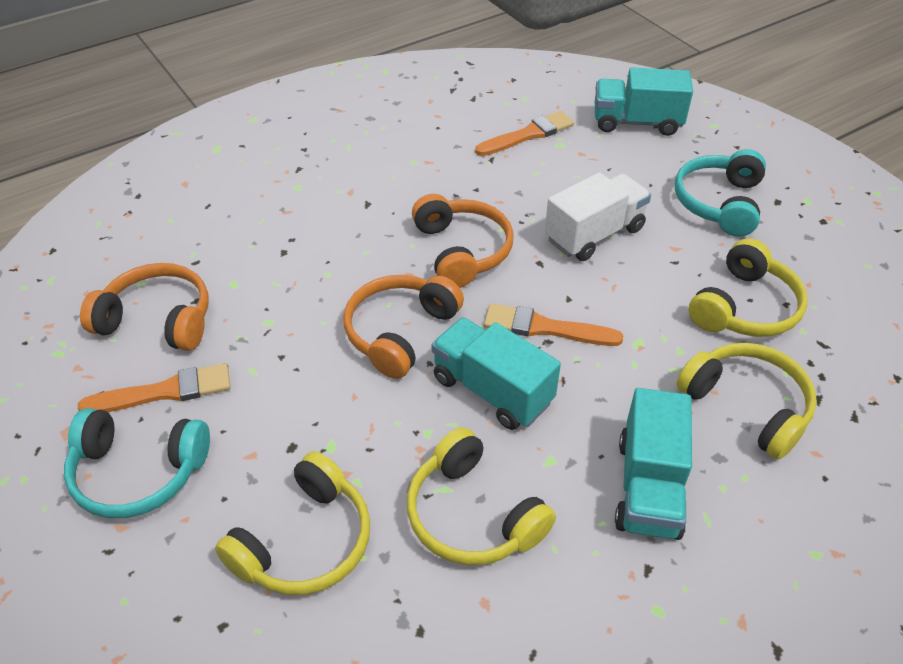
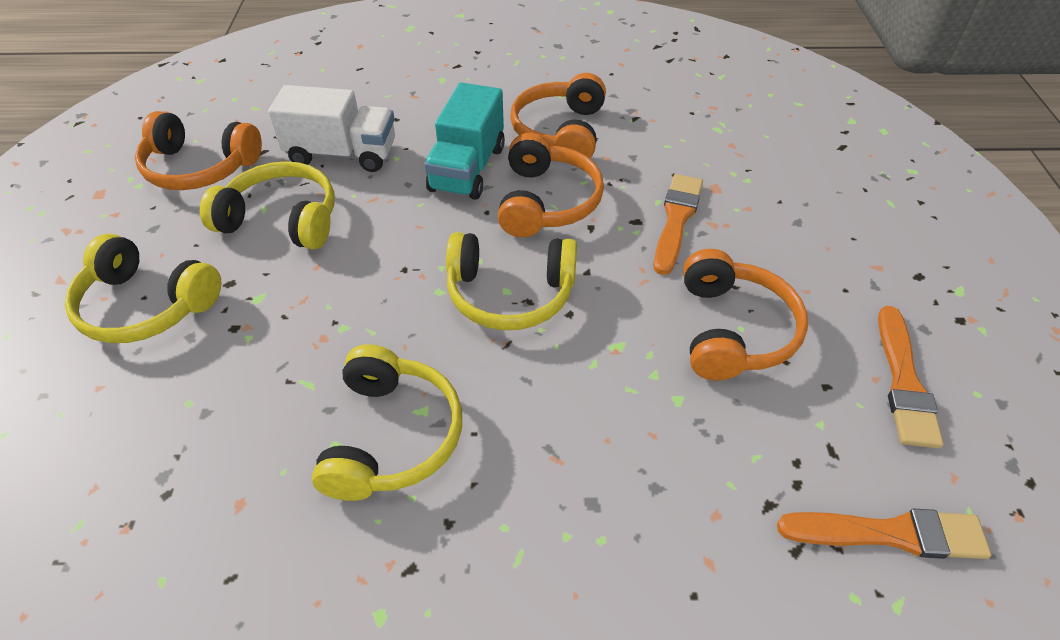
orange headphones: [80,263,209,351] [344,275,464,379] [412,194,514,288] = 3 -> [135,111,262,190] [498,133,604,237] [510,73,606,158] [683,249,808,380] = 4
turquoise headphones: [64,408,210,518] [675,149,766,237] = 2 -> none = 0
turquoise truck: [432,317,561,430] [595,67,693,136] [615,388,692,540] = 3 -> [424,82,505,200] = 1

